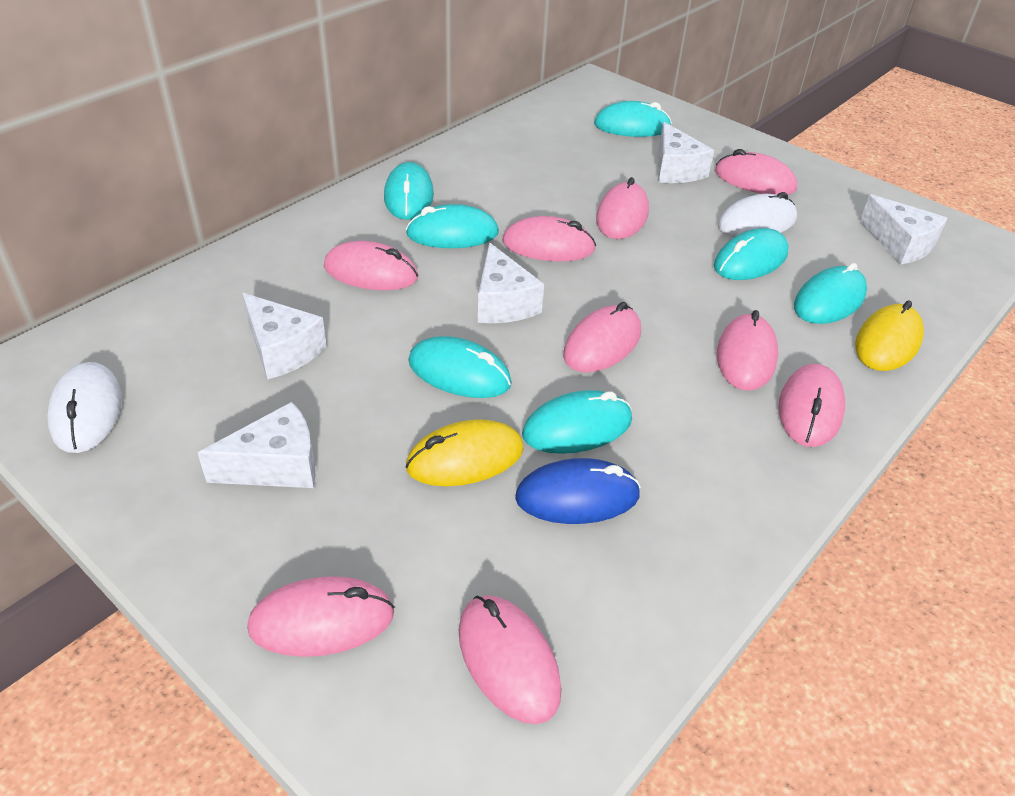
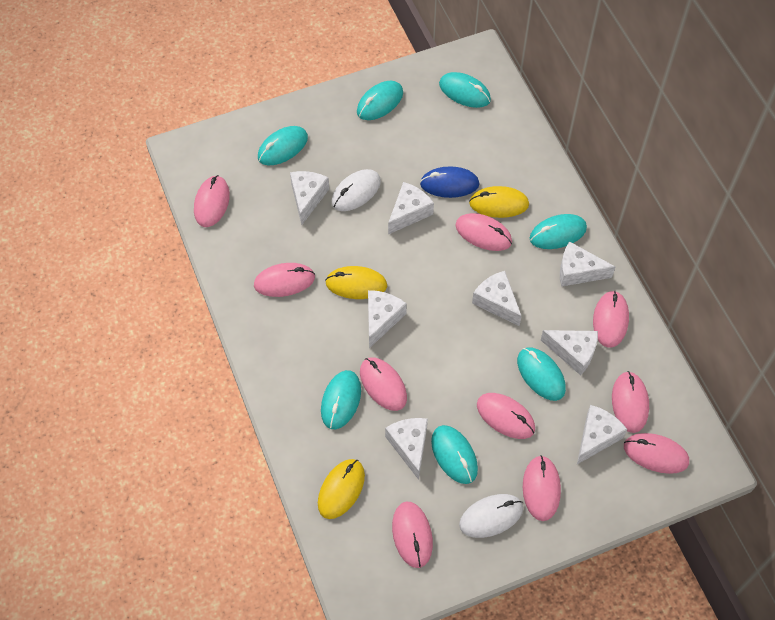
pink mouse: [247,576,395,657] [324,241,418,290] [459,595,561,724] [502,216,596,261] [563,302,641,372] [596,177,649,239] [715,149,797,195] [717,310,778,391] [778,364,845,447] = 9 -> [194,175,230,227] [254,263,315,297] [360,357,407,411] [392,502,433,568] [456,213,512,251] [477,393,535,439] [523,455,561,521] [593,291,629,348] [612,371,649,433] [624,433,689,474] = 10
white cheese: [198,402,315,488] [242,293,327,380] [478,243,544,323] [658,122,714,183] [860,194,948,264] = 5 -> [290,171,329,225] [368,290,407,348] [385,418,428,480] [388,182,434,234] [472,271,522,326] [541,330,598,376] [560,241,615,287] [577,405,627,464] = 8
yellow mouse: [406,420,524,486] [855,300,924,371] = 2 -> [318,459,365,519] [325,266,387,299] [469,186,529,218] = 3

